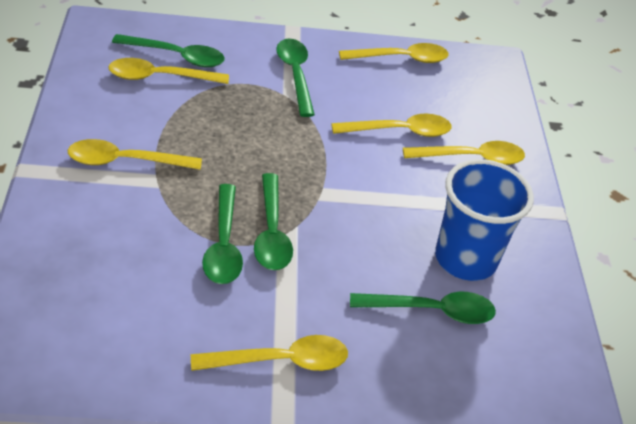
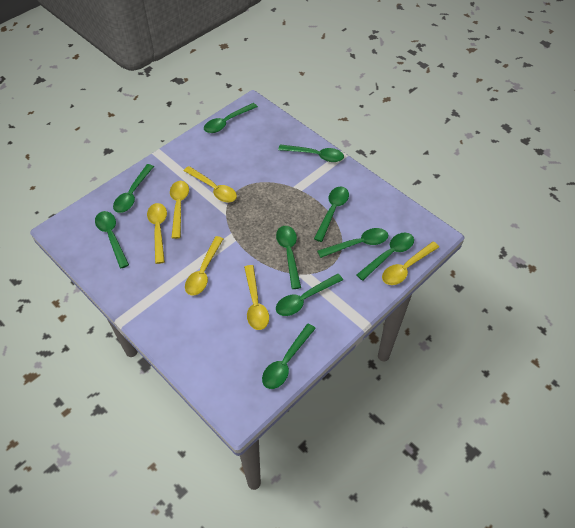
blue cup: [435,159,534,281] = 1 -> none = 0
green spoon: [112,34,225,67] [202,184,243,284] [254,173,293,270] [276,39,315,117] [350,292,496,324] = 5 -> [95,211,129,268] [113,164,154,213] [204,103,258,133] [262,323,316,389] [276,226,301,289] [276,274,343,316] [278,144,344,162] [314,186,349,242] [317,228,388,258] [357,233,414,281] = 10

